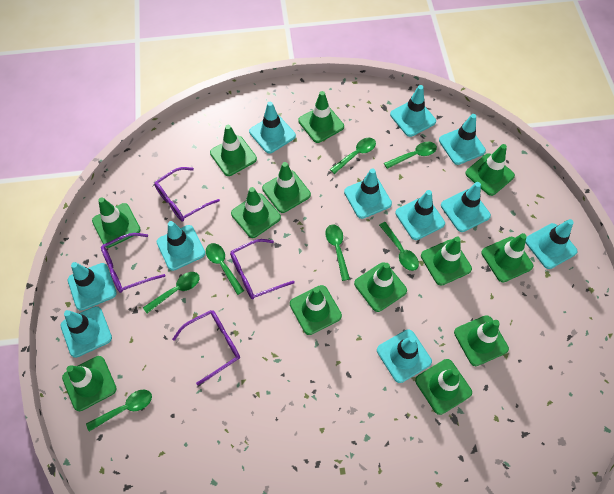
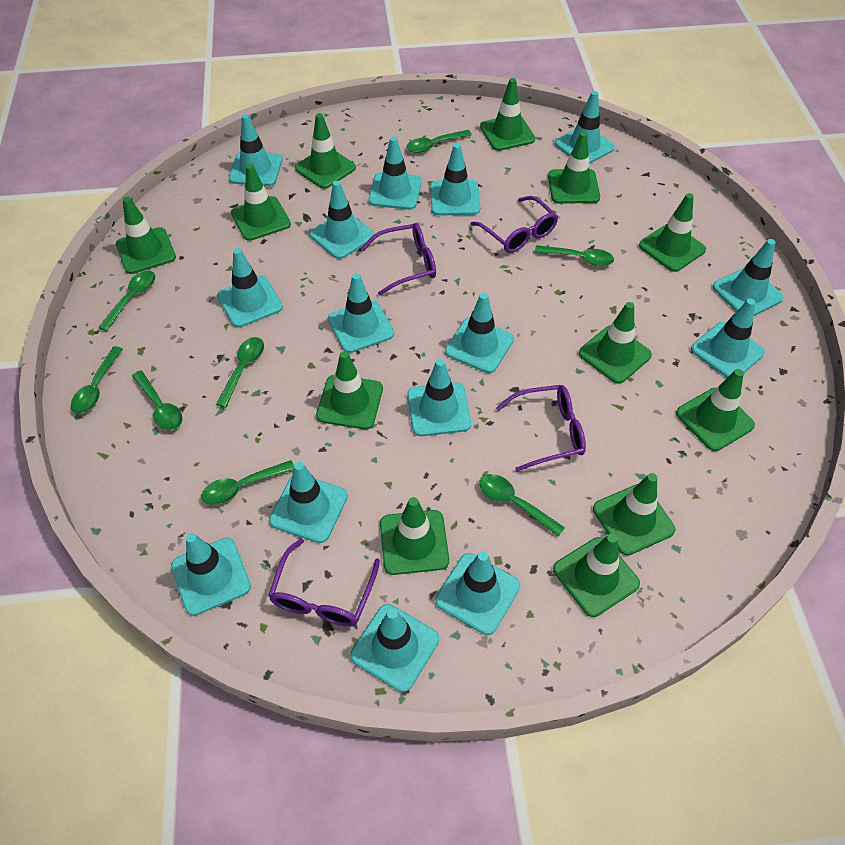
green spoon: [86,390,152,432] [143,272,200,313] [206,243,244,295] [325,225,350,281] [330,137,376,174] [379,222,419,271] [384,142,437,169] = 7 -> [71,346,123,413] [98,271,155,331] [132,370,183,430] [201,460,294,505] [216,337,264,408] [407,130,472,153] [479,474,565,537] [535,245,614,266] = 8
green traffic cone: [62,356,117,411] [92,197,141,248] [210,125,257,176] [231,187,281,238] [262,162,311,213] [290,285,342,335] [298,91,344,143] [354,263,407,312] [415,359,472,415] [421,236,472,286] [454,315,509,366] [465,144,515,196] [481,233,533,282] = 13 -> [116,197,176,274] [231,164,291,241] [295,113,356,189] [316,351,383,429] [380,497,449,575] [480,78,535,151] [548,132,600,204] [553,533,640,617] [579,302,652,384] [593,473,675,556] [639,193,706,272] [676,369,755,451] = 12
turquoise traffic cone: [60,306,112,358] [68,262,117,311] [157,221,205,271] [249,102,296,154] [344,168,392,219] [377,329,432,383] [390,85,436,137] [395,190,445,240] [439,114,486,165] [441,182,491,232] [525,219,578,269] = 11 -> [171,533,251,616] [217,248,283,328] [229,114,282,186] [269,462,348,543] [310,181,374,259] [328,273,394,353] [350,604,439,692] [369,136,422,210] [407,359,471,436] [430,143,480,216] [435,551,520,635] [445,293,514,373] [555,91,615,164] [691,298,765,378] [713,239,784,316] = 15

